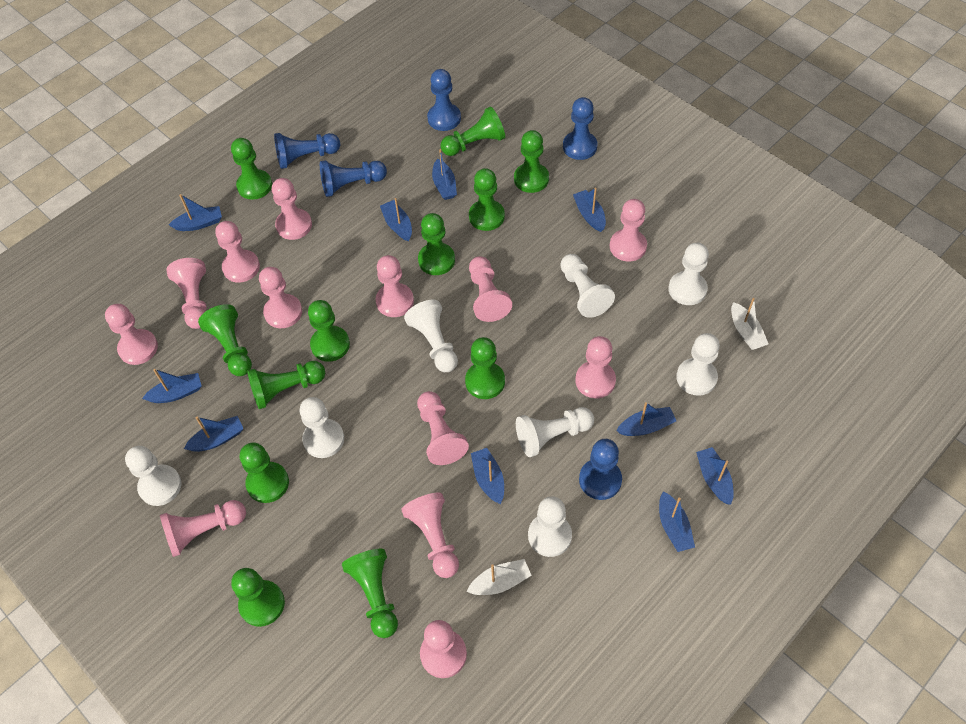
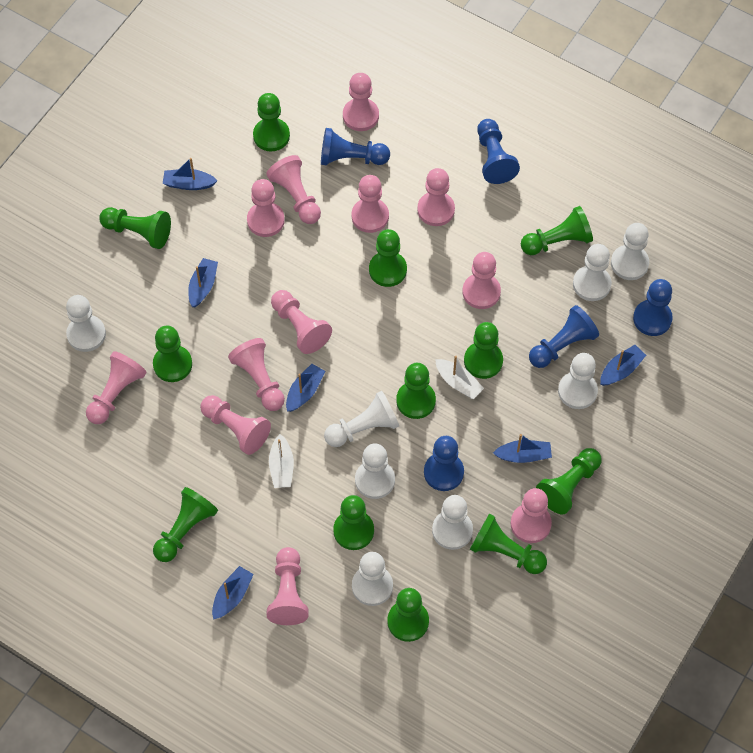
blue boat: [142,369,201,403] [169,194,222,231] [184,416,243,452] [380,198,412,241] [432,149,457,200] [471,448,504,504] [573,188,606,232] [616,402,676,436] [659,492,695,552] [696,447,734,505] = 10 -> [163,158,218,190] [188,258,218,307] [212,566,254,620] [286,364,325,412] [493,434,552,463] [600,345,646,386] = 6
pink pawn: [105,304,158,365] [160,500,246,557] [166,258,207,329] [215,221,260,283] [259,267,302,328] [272,178,312,240] [375,255,414,317] [401,493,459,578] [417,391,469,465] [420,620,467,678] [469,256,512,322] [575,336,616,398] [610,199,647,261] = 13 -> [86,351,147,424] [200,395,271,455] [228,338,285,411] [247,179,285,237] [266,155,321,224] [267,547,309,625] [271,290,332,354] [343,73,379,131] [352,175,389,233] [417,168,455,226] [462,252,501,309] [511,488,552,543] = 12

